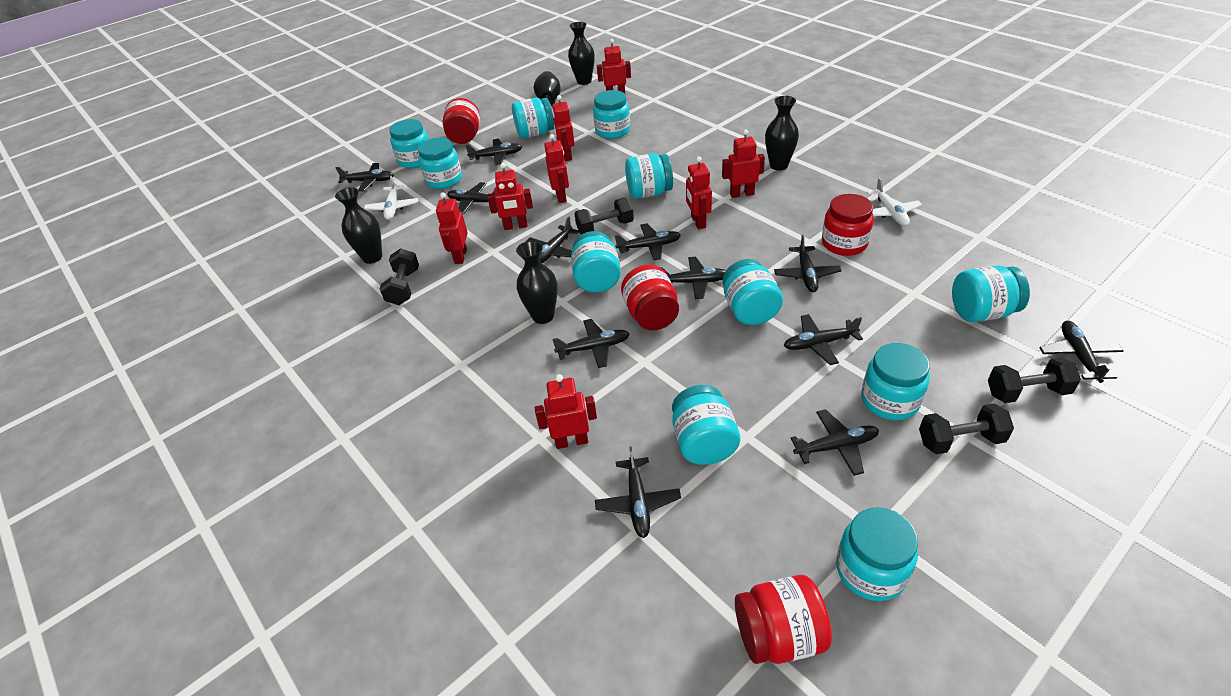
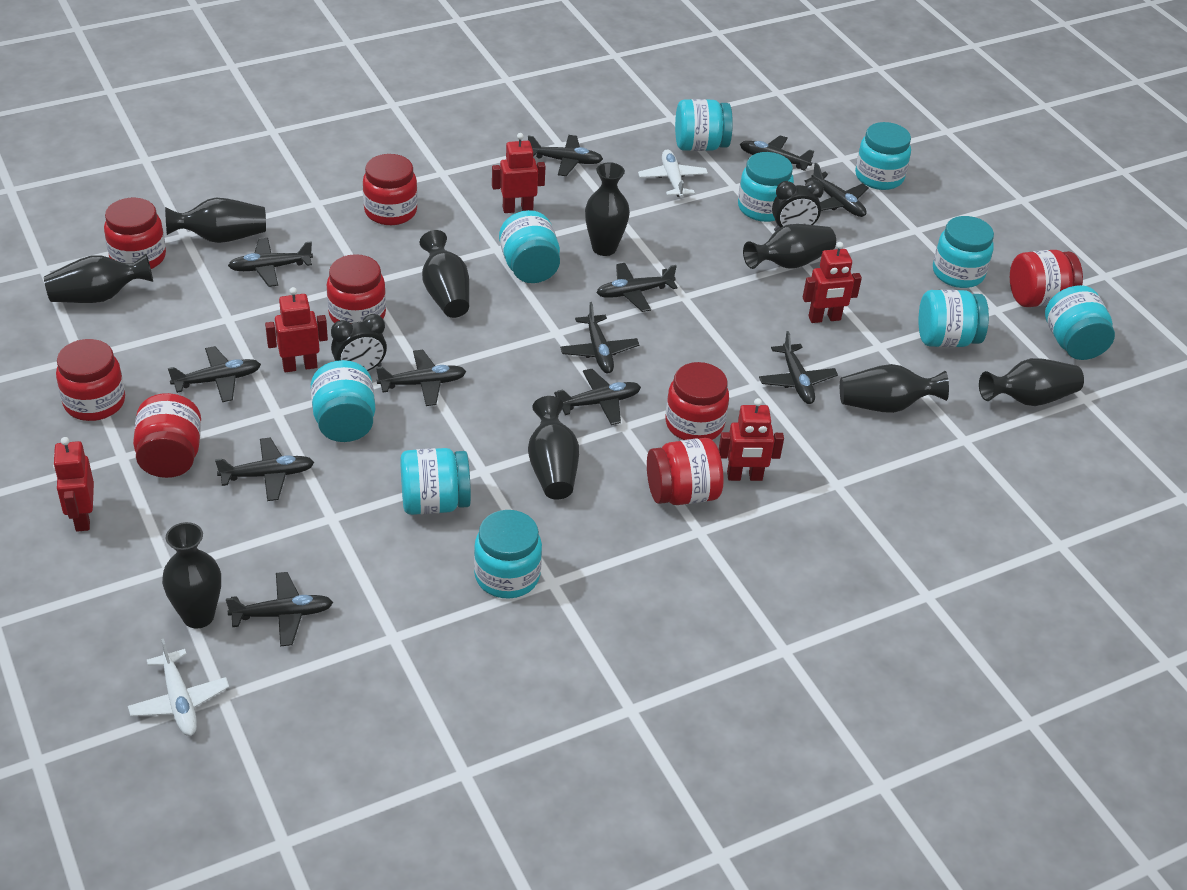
black clock: none = 0 -> [331,314,387,371] [772,180,824,232] = 2
black dumbbell: [380,248,419,305] [574,198,634,234] [919,403,1014,454] [988,357,1081,403] = 4 -> none = 0
black vase: [335,187,382,264] [516,241,558,324] [534,71,561,106] [568,22,595,85] [765,96,799,170] = 5 -> [44,254,153,303] [162,522,221,629] [165,198,266,243] [420,230,469,318] [528,396,579,500] [585,162,630,256] [743,224,836,269] [840,364,949,413] [979,358,1084,406] = 9
red jar: [443,98,480,144] [621,265,679,330] [735,575,832,664] [822,194,874,256] = 4 -> [56,339,125,421] [104,198,166,269] [133,393,201,478] [327,254,386,323] [363,154,418,225] [647,438,724,505] [665,362,729,440] [1010,250,1083,307] = 8
red robot: [436,193,468,264] [487,163,533,230] [535,374,597,449] [544,134,569,203] [552,95,575,161] [597,39,631,94] [686,157,712,229] [722,129,765,198] = 8 -> [53,437,94,532] [265,287,328,372] [492,133,546,213] [718,398,784,481] [803,242,862,323] = 5
turquoise jar: [389,119,429,168] [418,137,462,189] [512,98,554,138] [571,231,621,293] [593,90,630,139] [625,153,673,199] [672,385,740,465] [722,259,783,325] [836,507,918,601] [862,343,930,420] [952,266,1030,322] = 11 -> [311,360,375,442] [400,448,471,515] [474,510,542,599] [499,210,560,283] [675,99,733,151] [738,152,794,222] [855,122,911,190] [919,290,989,347] [933,216,994,288] [1045,285,1115,360] = 10

